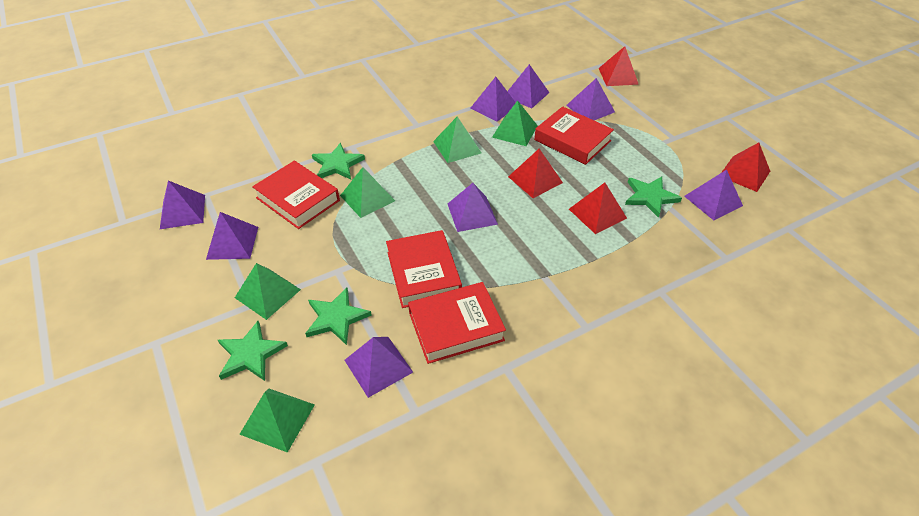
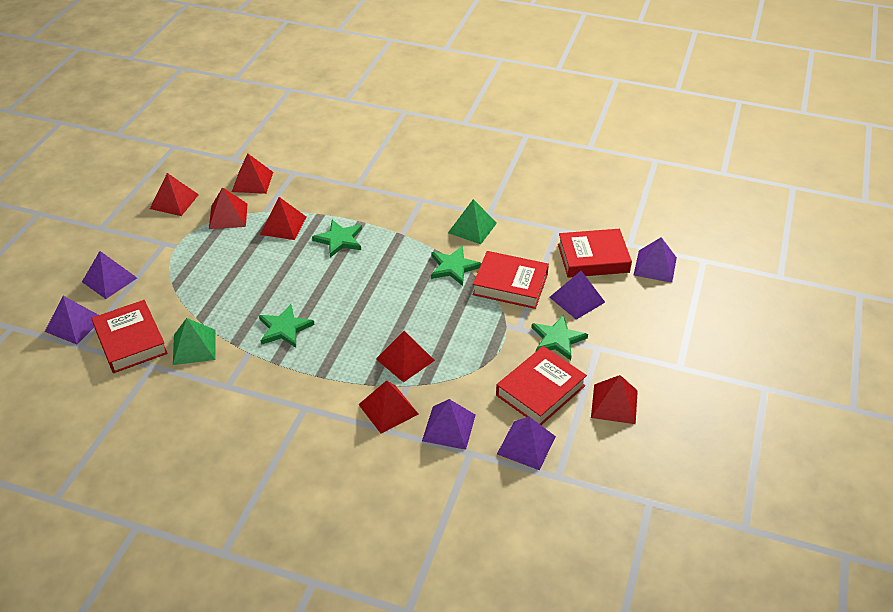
green pyramid: [235,263,301,320] [239,389,315,453] [340,167,395,218] [433,116,482,163] [492,101,538,146] = 5 -> [173,318,216,365] [448,199,497,244] = 2
purple pyramid: [160,180,205,229] [206,212,258,260] [344,337,413,398] [448,183,498,232] [470,77,516,122] [507,64,549,108] [566,78,615,120] [684,170,743,220] = 8 -> [45,296,98,344] [82,251,137,299] [422,399,476,450] [497,417,556,470] [550,271,605,320] [634,237,677,283] = 6
red pyramid: [508,149,563,198] [569,183,627,234] [599,46,639,86] [721,143,770,192] = 4 -> [150,173,199,216] [209,187,247,229] [232,153,273,194] [260,197,306,240] [358,380,418,434] [376,331,435,383] [591,375,638,424] = 7

